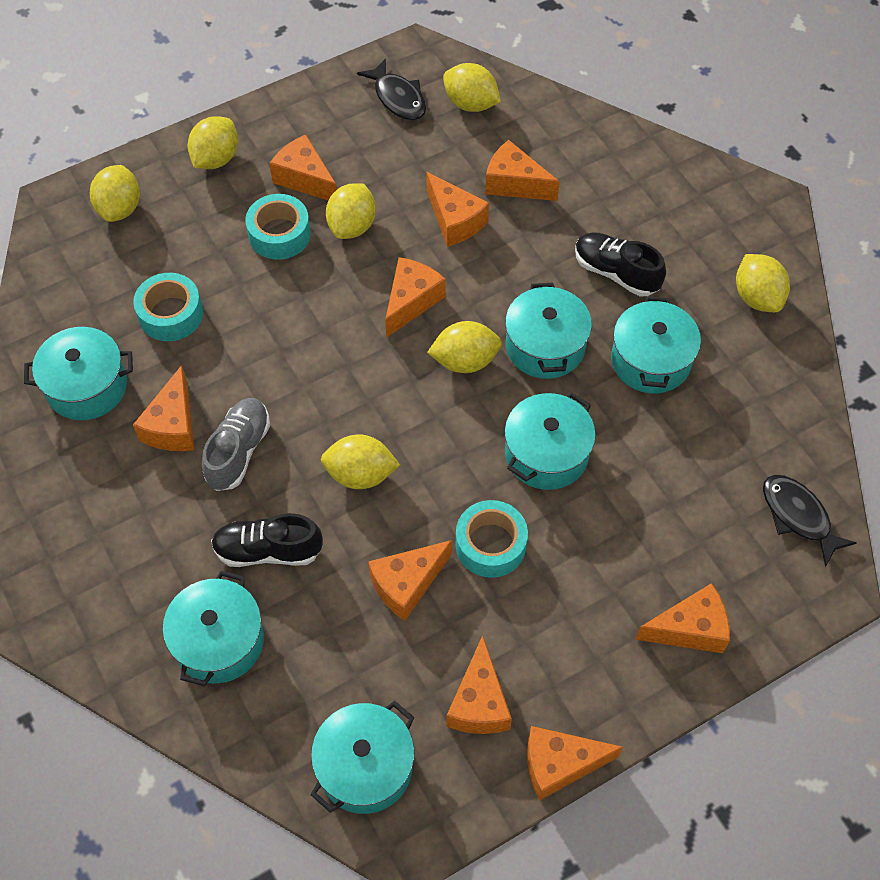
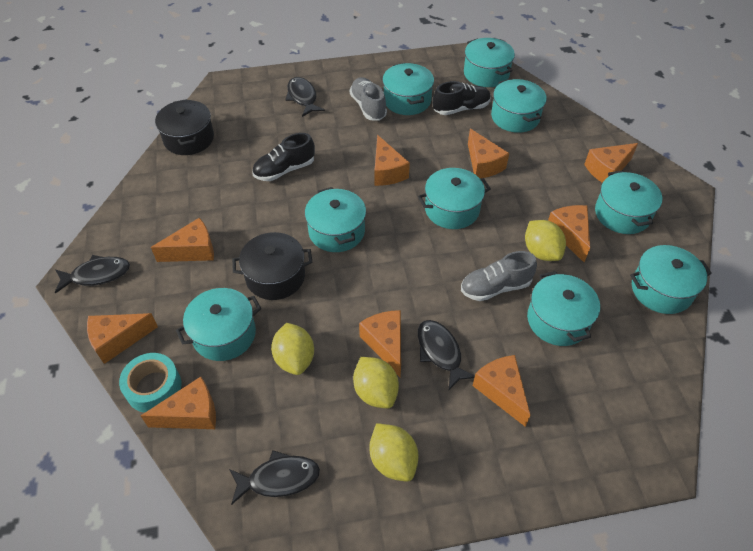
black fish: [357,58,426,120] [763,475,857,567] = 2 -> [55,255,130,294] [229,450,320,505] [286,77,325,117] [418,320,475,390] = 4
black pot: none = 0 -> [155,99,214,155] [232,232,312,300] = 2
grey shoe: [202,398,270,491] = 1 -> [350,77,387,121] [461,251,537,301] = 2
turquoise pot: [24,327,133,420] [163,571,264,686] [311,701,414,814] [505,283,592,379] [505,393,596,490] [611,296,701,393] = 6 -> [176,288,262,361] [305,187,366,252] [382,63,434,115] [418,168,491,229] [464,38,515,87] [491,79,547,133] [527,271,600,346] [595,170,662,234] [630,245,712,314] = 9
turquoise tape: [133,273,203,341] [245,194,311,260] [456,500,528,578] = 3 -> [119,353,181,413] = 1
yellow lemon: [90,165,140,222] [188,116,238,169] [321,434,400,489] [326,183,376,239] [427,321,502,373] [443,63,501,112] [736,254,790,312] = 7 -> [271,323,314,375] [353,357,399,409] [369,423,419,482] [525,220,566,261] = 4

